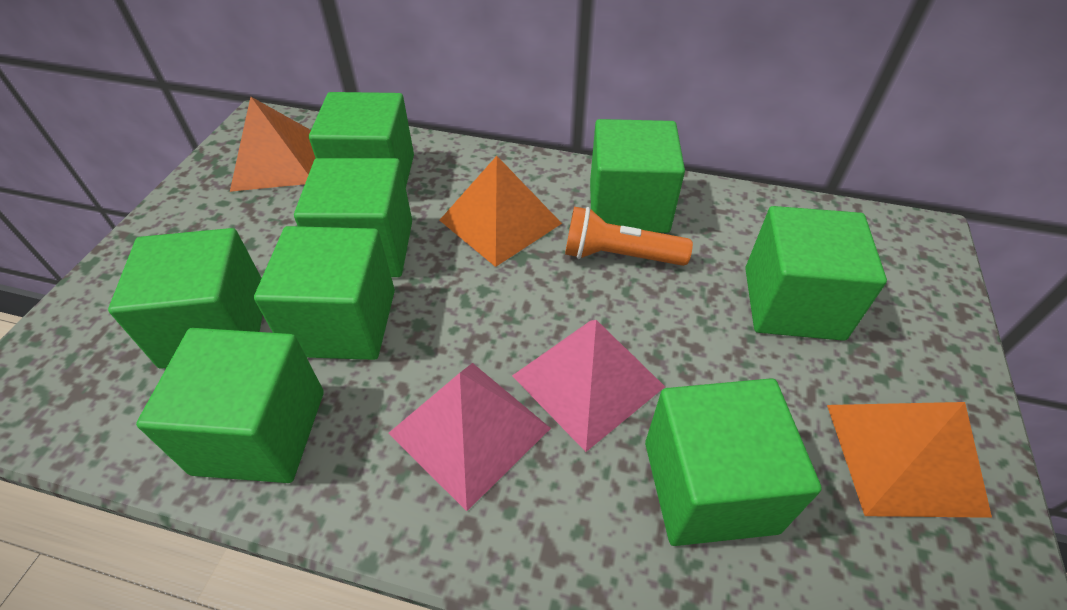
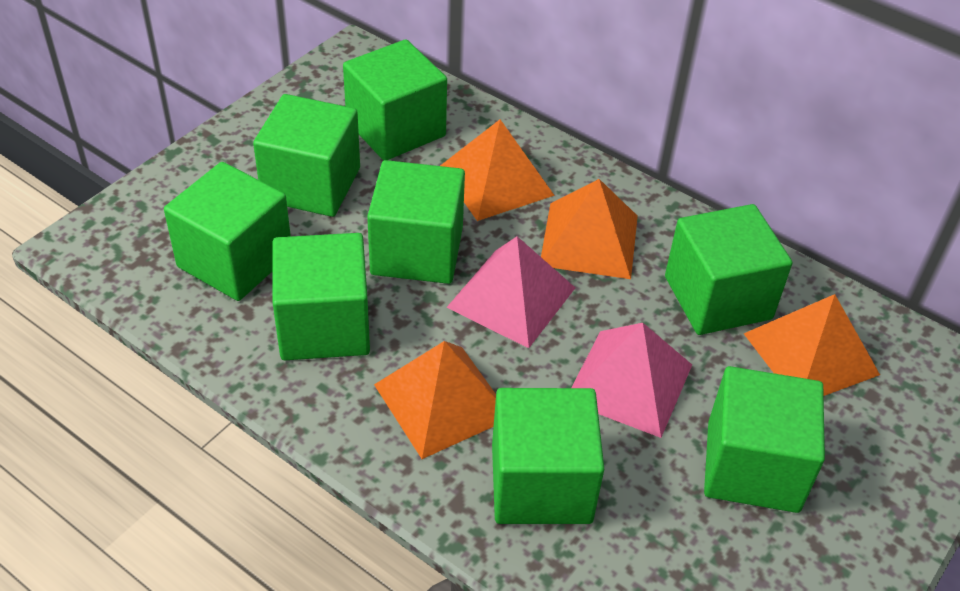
orange flashlight: [565,207,693,266] = 1 -> none = 0
orange pyramid: [230,97,316,192] [439,156,562,267] [827,402,992,518] = 3 -> [374,341,496,459] [440,119,555,221] [541,179,638,279] [744,294,880,396] = 4

